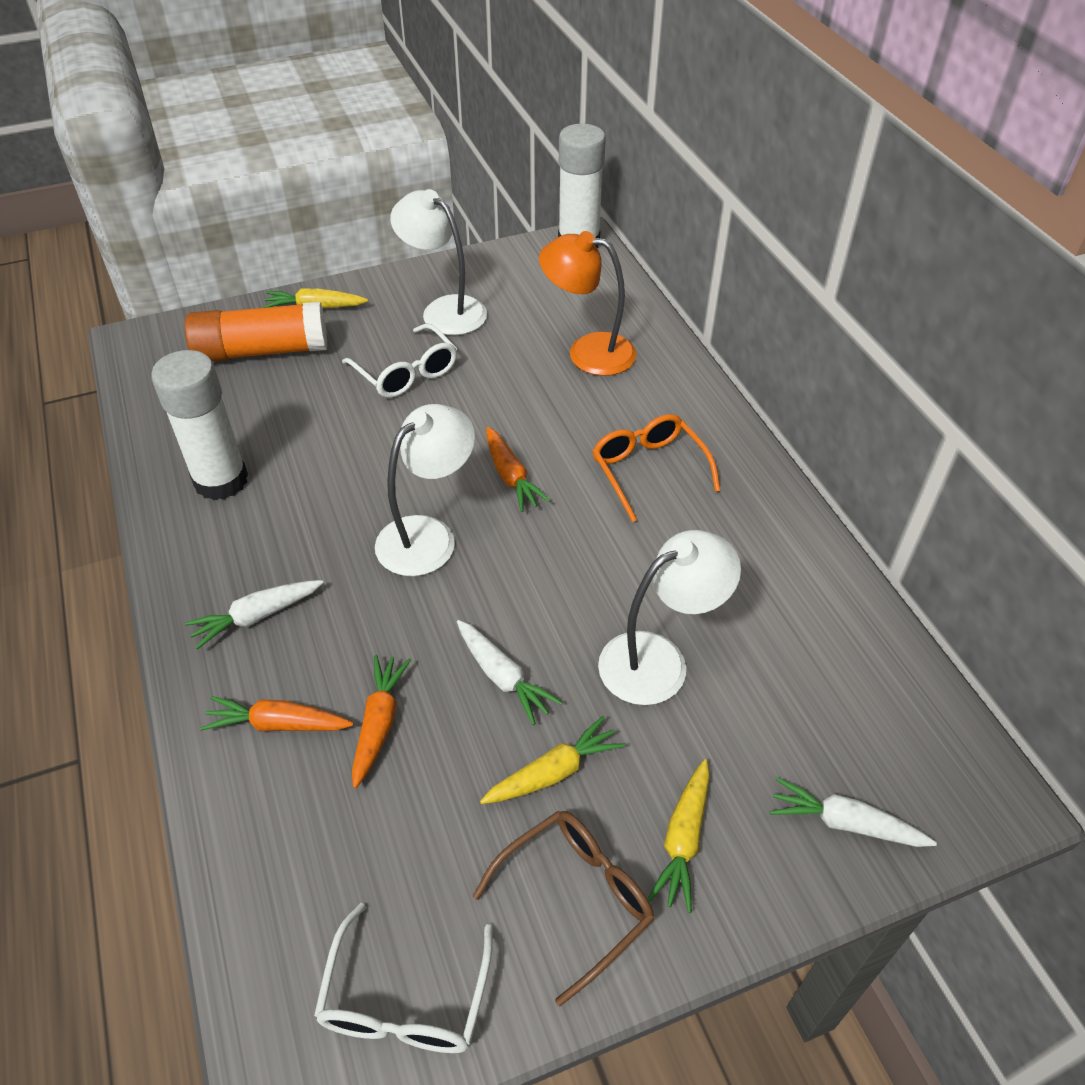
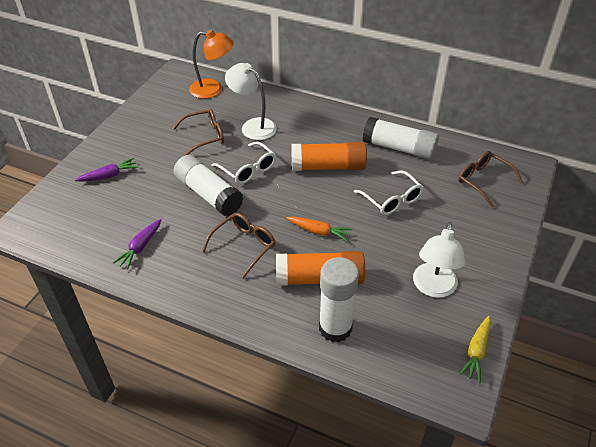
brown glasses: [473,811,654,1006] = 1 -> [173,108,224,156] [202,213,276,279] [458,151,524,208] = 3
orange carrot: [200,696,354,731] [352,655,411,789] [486,427,551,512] = 3 -> [286,216,353,242] = 1
orange glasses: [592,414,720,522] = 1 -> none = 0
orange glue stick: [185,302,327,362] = 1 -> [276,251,365,286] [291,142,367,171] = 2
purple carrot: none = 0 -> [75,158,139,182] [113,219,161,269] = 2
white carrot: [185,580,324,649] [457,620,562,725] [770,777,937,847] = 3 -> none = 0
white glue stick: [151,350,248,500] [558,124,606,248] = 2 -> [174,155,243,216] [319,257,359,342] [363,117,439,160] = 3
white lamp: [375,404,475,576] [390,189,487,335] [598,530,741,705] = 3 -> [225,63,277,140] [413,222,465,298] = 2
yellow carrot: [262,288,368,308] [480,716,625,804] [648,759,710,913] = 3 -> [459,316,491,383] = 1

